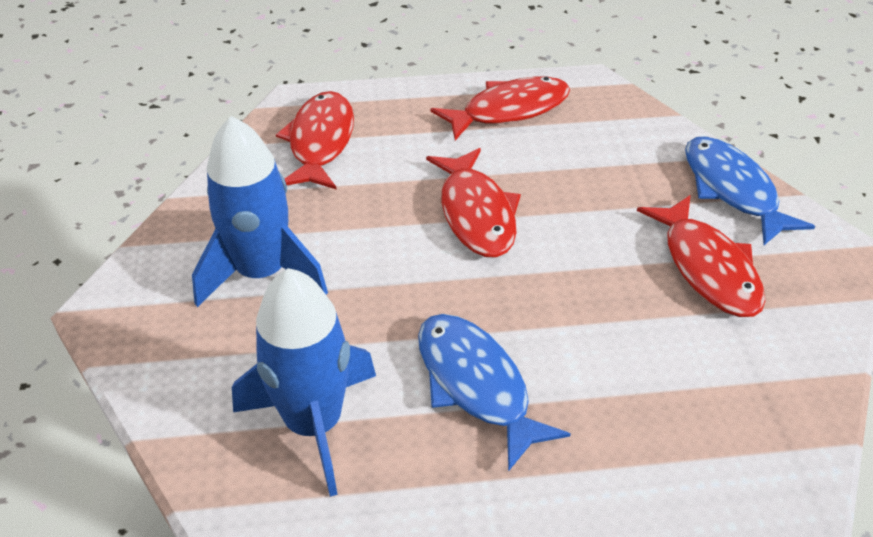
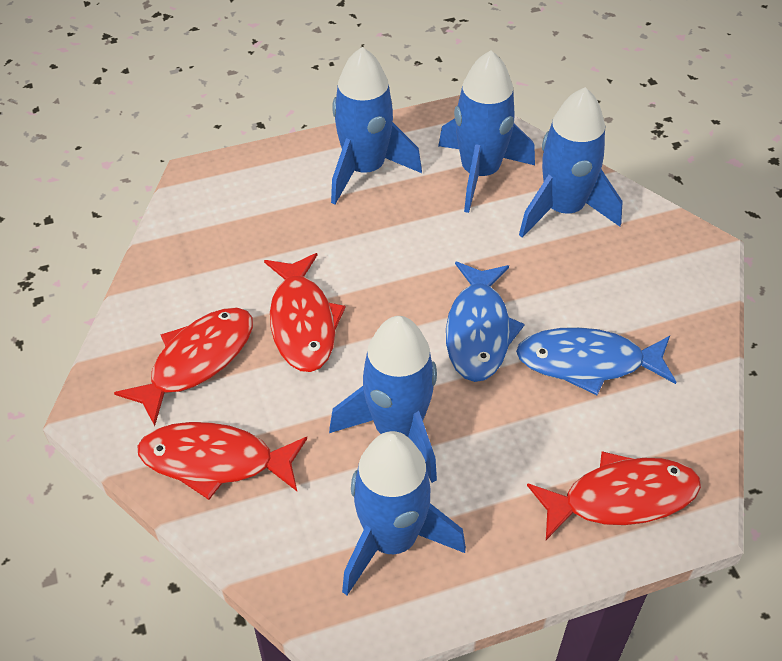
blue rocket: [192,116,328,307] [232,268,376,497] = 2 -> [329,316,437,483] [331,47,422,204] [342,431,466,595] [438,50,535,213] [519,87,623,238] = 5

